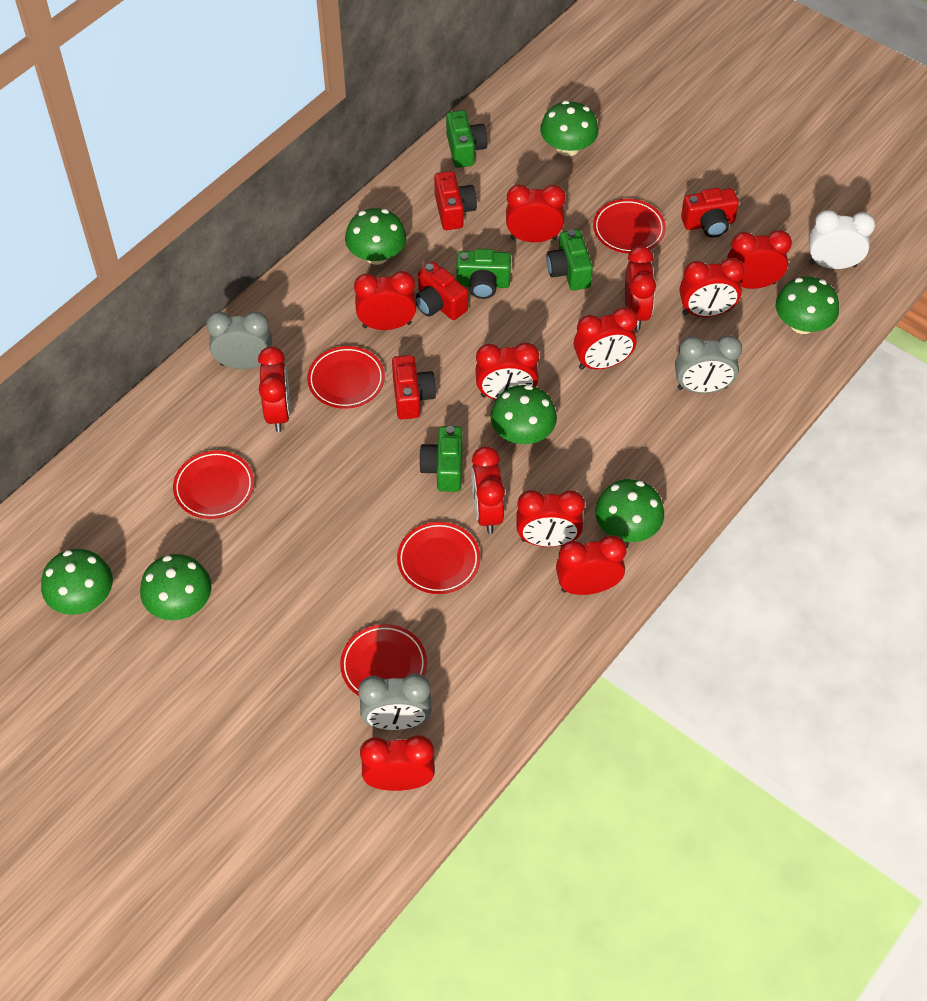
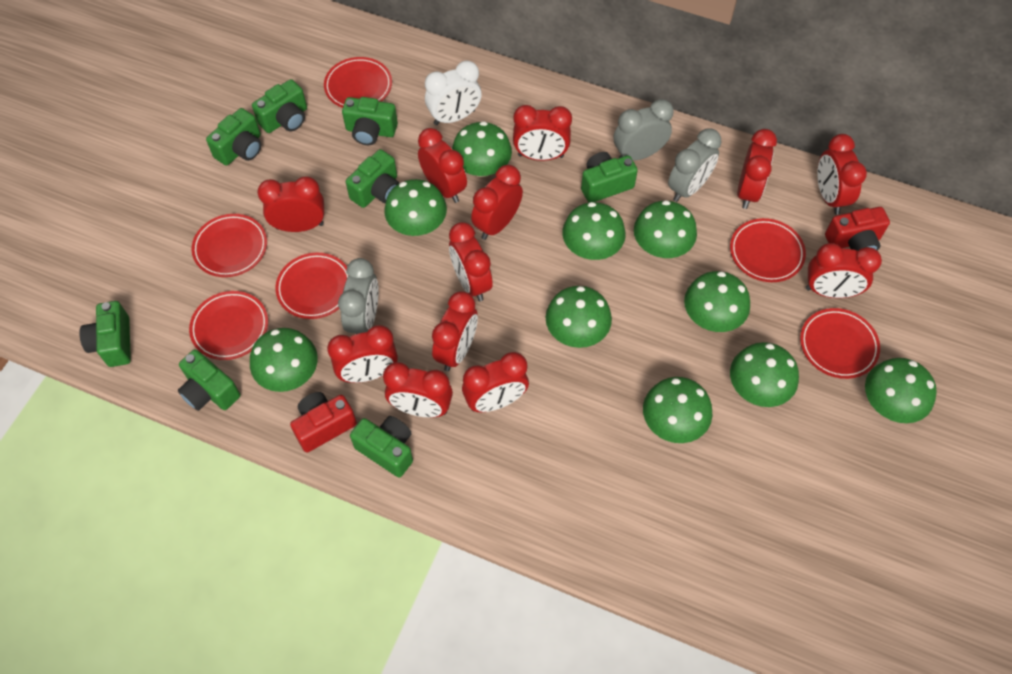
green camera: [419,426,463,492] [446,110,487,168] [456,249,511,299] [546,229,593,290] = 4 -> [79,301,131,367] [178,349,240,411] [206,108,261,166] [252,79,307,133] [342,97,398,145] [346,149,399,208] [350,416,413,478] [581,152,638,203] = 8
green mushroom: [41,549,113,615] [140,554,212,620] [345,208,406,265] [491,385,557,444] [540,101,599,156] [595,479,664,542] [776,276,839,334] = 7 -> [250,328,318,392] [384,179,447,236] [452,121,512,177] [545,286,612,348] [562,202,626,260] [634,200,697,258] [643,377,712,443] [684,271,750,332] [730,342,799,407] [865,358,937,423] = 10
red camera: [392,355,436,419] [415,262,468,320] [434,171,477,230] [681,188,739,238] = 4 -> [290,392,357,453] [825,207,890,251] = 2
red plate: [173,451,254,519] [307,346,385,409] [340,624,427,696] [397,522,480,594] [593,199,666,254] = 5 -> [189,291,268,360] [191,214,267,277] [275,253,349,319] [324,57,392,108] [730,218,806,282] [800,308,880,379] = 6

